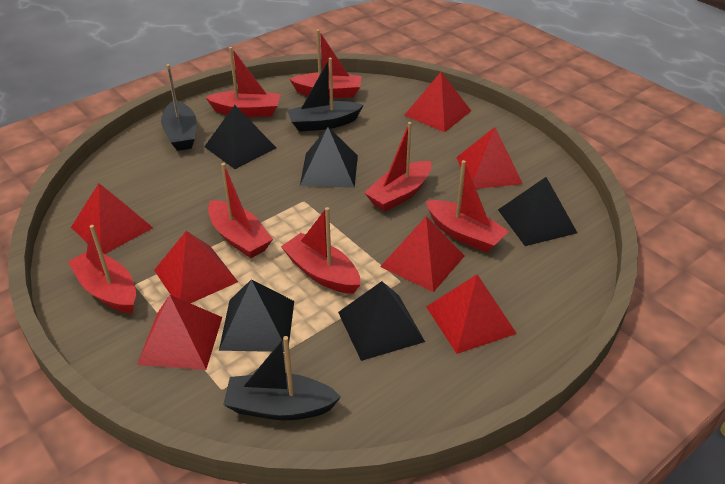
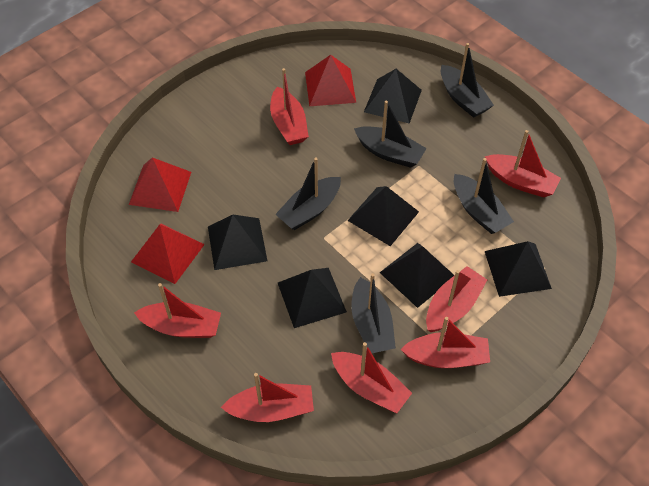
black boat: [161,64,197,151] [223,336,341,420] [287,58,363,132] = 3 -> [275,157,341,230] [352,273,396,353] [354,101,427,168] [441,43,494,118] [454,158,514,234] = 5
black pyramid: [204,105,276,169] [219,279,294,352] [300,127,358,188] [338,281,425,361] [498,177,577,246] = 5 -> [208,215,267,270] [278,268,347,328] [348,186,419,246] [364,69,422,124] [380,243,455,308] [485,241,552,297] = 6
red pyramid: [71,183,153,254] [137,295,222,370] [154,231,238,303] [380,216,464,292] [404,72,471,132] [426,275,517,354] [456,127,523,189] = 7 -> [129,157,191,212] [131,224,205,284] [305,55,356,106] = 3

